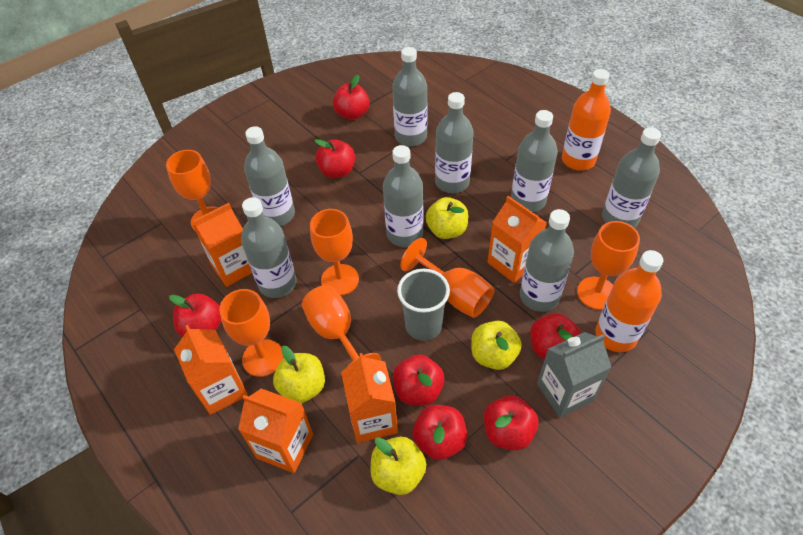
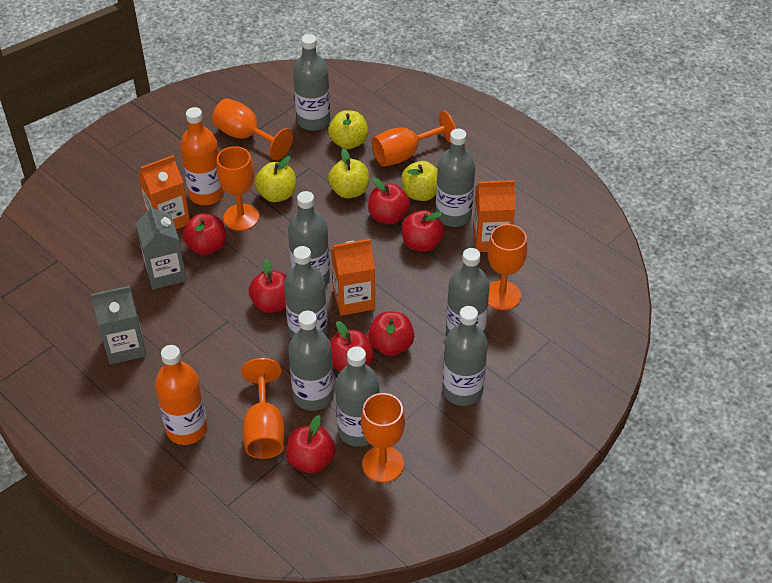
grey carton: [537,332,611,418] = 1 -> [91,286,146,365] [136,203,187,289] = 2
grey cup: [397,269,450,341] = 1 -> none = 0
orange carton: [174,325,248,415] [193,203,252,287] [238,389,313,473] [341,353,398,443] [487,196,547,283] = 5 -> [138,155,190,229] [331,239,375,316] [473,180,515,252] = 3

